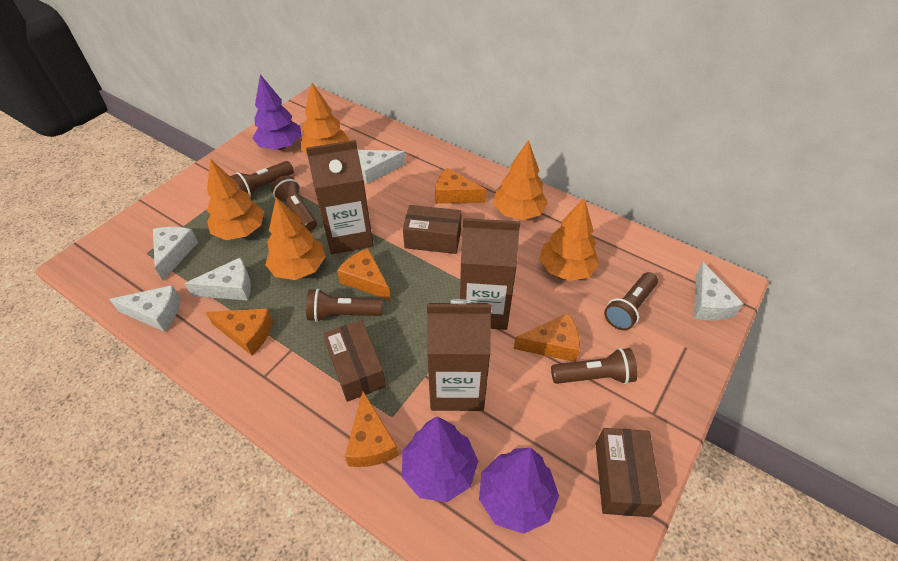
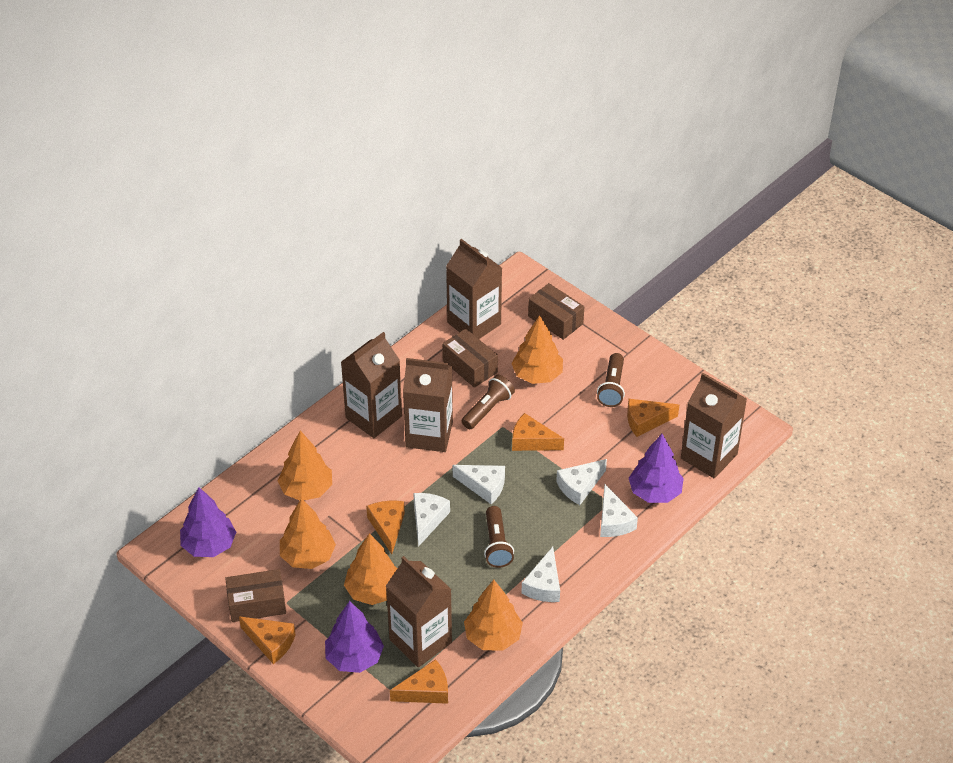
brown carton: [306,140,374,254] [427,299,491,411] [460,218,520,330] = 3 -> [341,332,402,438] [386,556,452,667] [403,358,453,452] [446,239,502,339] [681,373,747,478] = 5
brown flashlight: [230,161,294,197] [271,175,317,231] [306,289,383,322] [551,348,638,384] [604,272,658,331] = 5 -> [462,375,515,429] [484,506,514,568] [597,353,625,407] = 3

